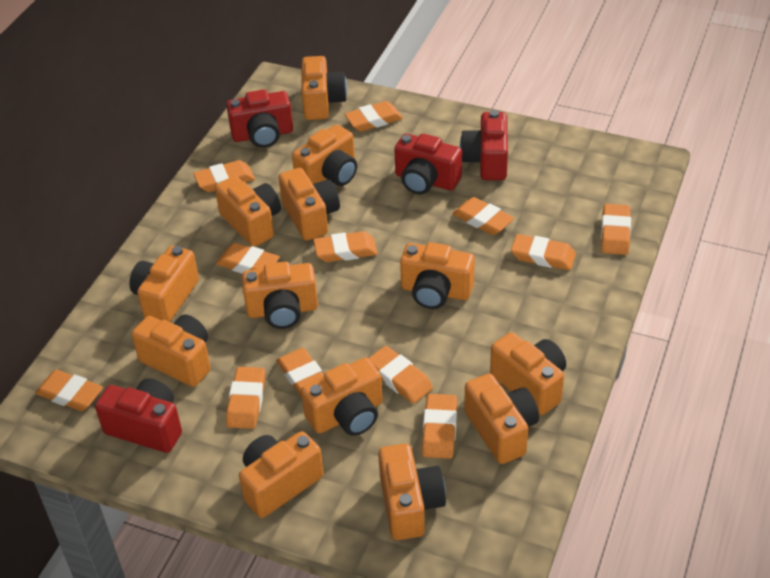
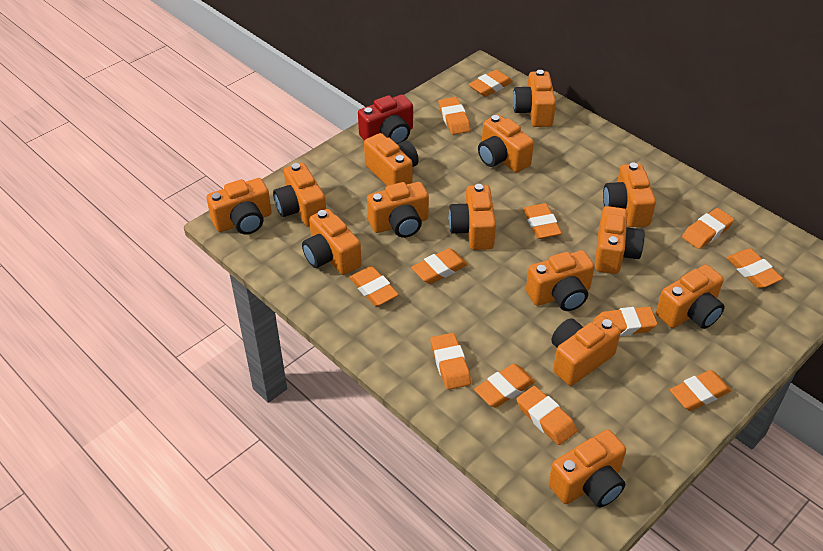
orange camera: [129,246,199,322] [132,315,211,387] [215,176,281,247] [239,431,324,518] [242,262,318,329] [279,168,340,241] [292,124,357,186] [301,357,383,436] [302,56,347,120] [378,444,446,540] [400,242,475,309] [464,373,539,464] [490,332,566,415] = 13 -> [207,178,272,235] [273,163,326,227] [302,209,362,275] [364,133,419,186] [367,182,429,238] [448,184,496,250] [478,115,534,173] [513,70,556,127] [526,250,595,311] [548,430,626,507] [551,316,621,386] [595,206,645,274] [603,163,656,227] [656,264,725,329] = 14
red camera: [95,378,182,453] [226,89,293,148] [394,134,462,194] [460,110,508,180] = 4 -> [358,94,413,144] = 1

